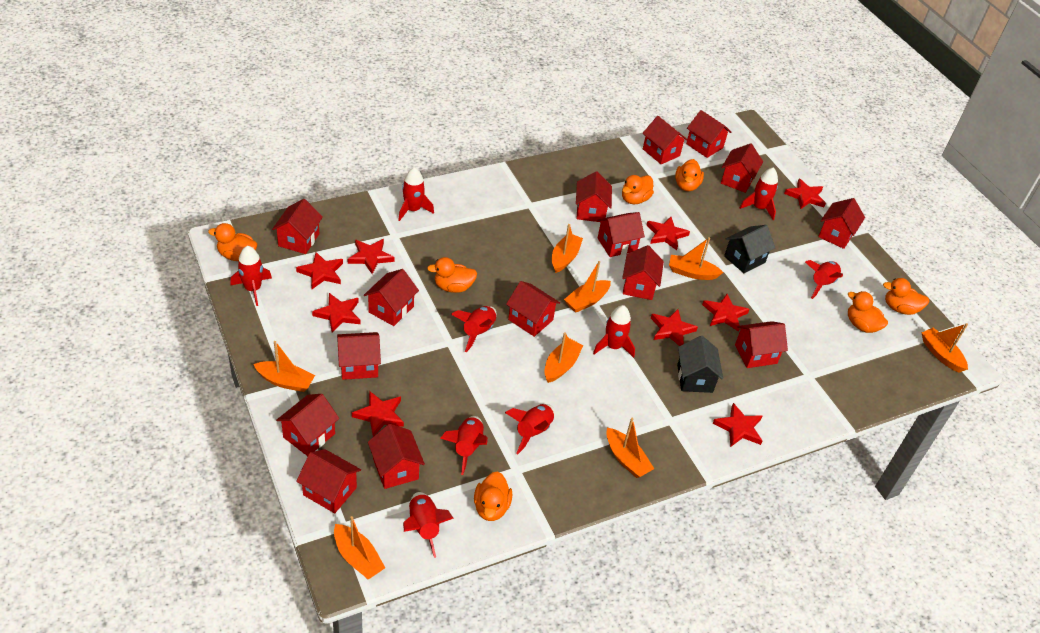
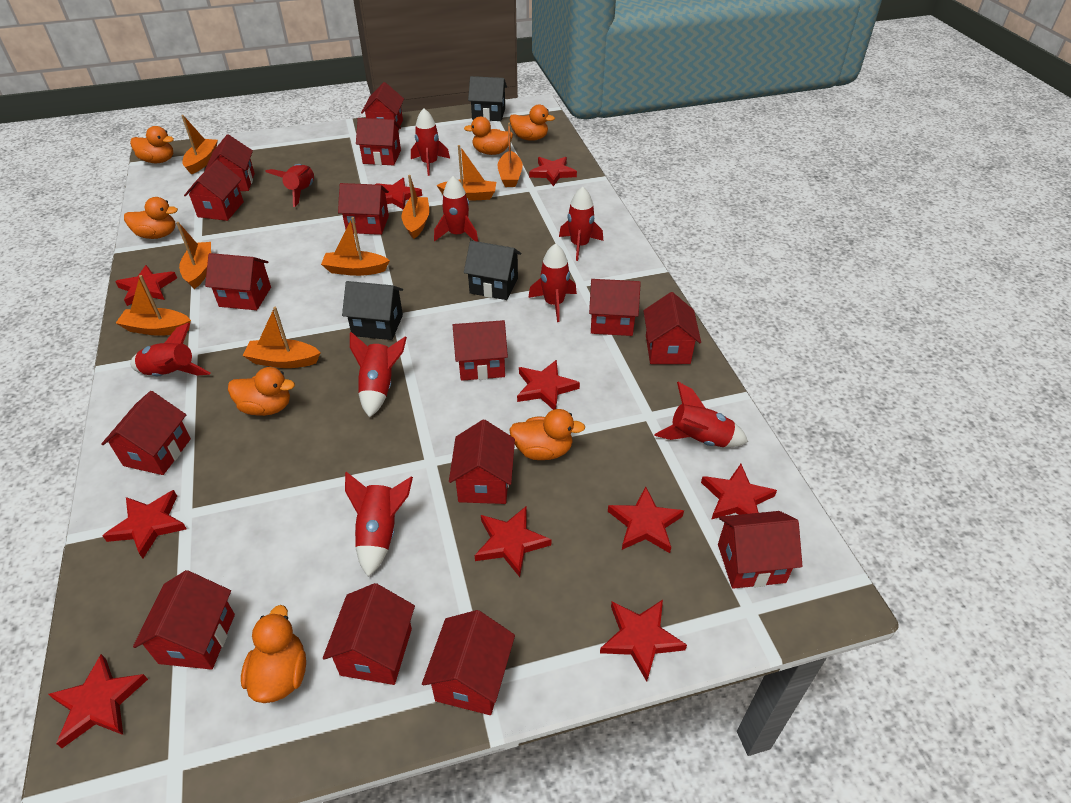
black house: [677,336,723,393] [724,225,775,273] = 2 -> [342,281,403,340] [464,241,521,300] [468,76,507,121] = 3
red star: [296,252,343,289] [312,293,361,333] [348,239,395,274] [352,391,404,437] [646,217,690,250] [651,309,698,346] [702,294,750,332] [713,403,763,447] [784,179,826,209] = 9 -> [48,654,148,748] [103,490,187,559] [115,265,177,306] [375,178,422,209] [475,507,551,577] [517,360,580,410] [529,157,577,186] [600,600,687,682] [608,486,684,553] [701,464,777,520] = 10

